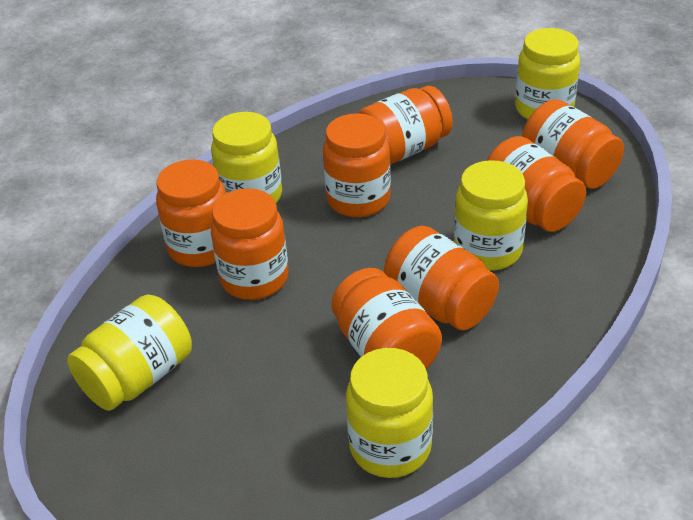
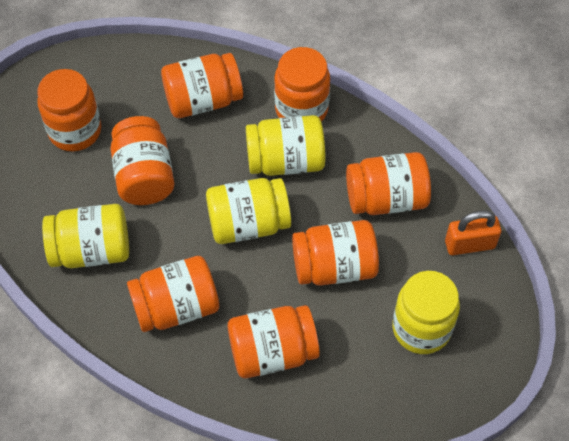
orange padlock: none = 0 -> [445,210,501,255] = 1
yellow jar: [67,294,192,411] [211,112,282,203] [346,348,433,478] [454,160,528,271] [515,28,580,119] = 5 -> [42,204,129,268] [206,178,291,244] [246,115,325,176] [392,271,460,354] = 4

